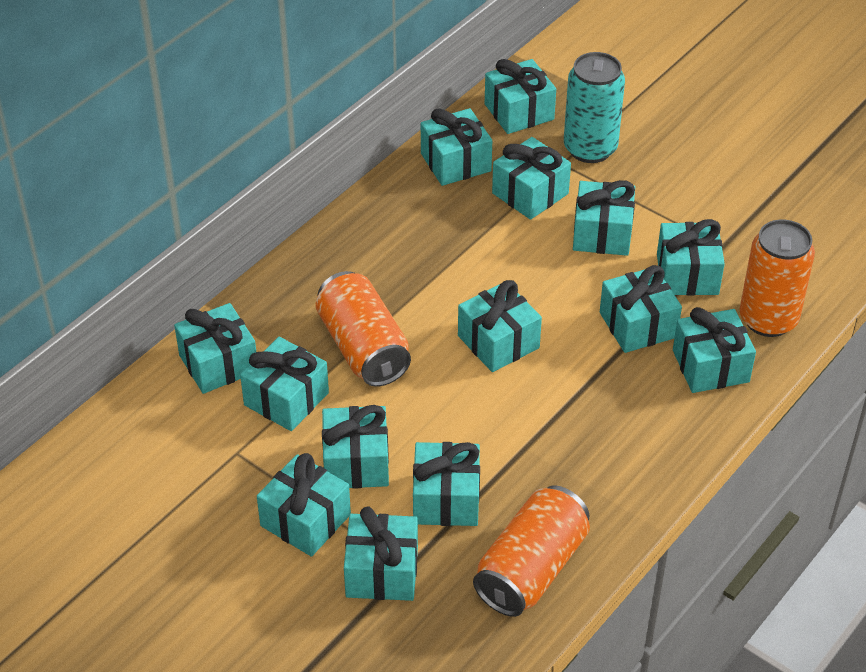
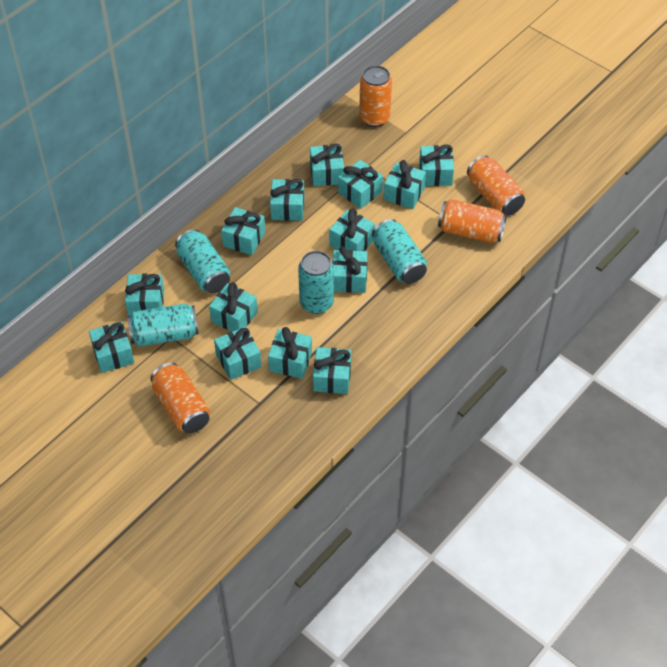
orange can: [316,271,411,387] [473,485,590,617] [739,220,815,337] = 3 -> [150,362,210,434] [359,65,392,127] [438,199,507,243] [467,155,525,216] = 4
turquoise can: [564,52,625,163] = 1 -> [127,304,199,346] [175,229,230,294] [298,251,334,314] [372,219,427,284] = 4

